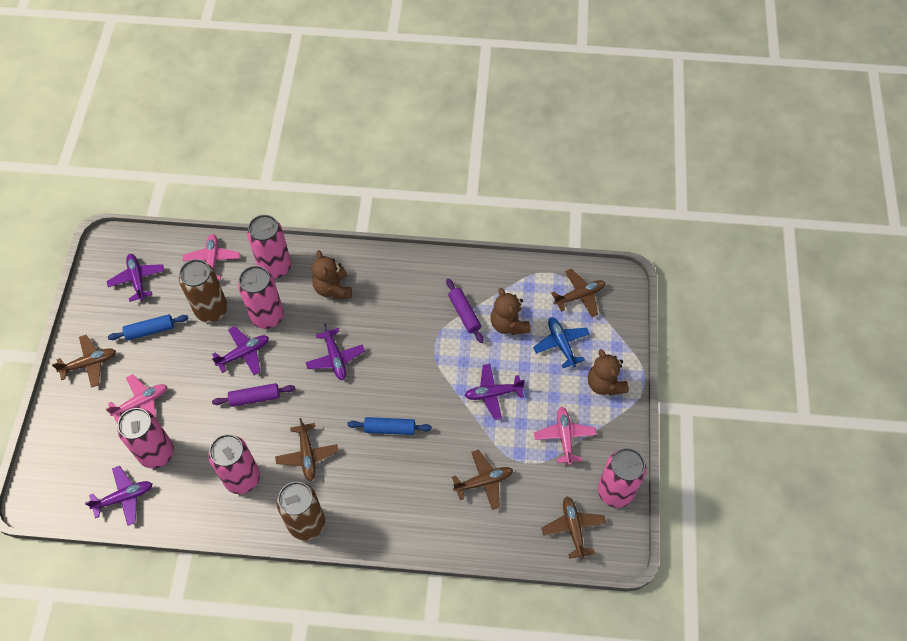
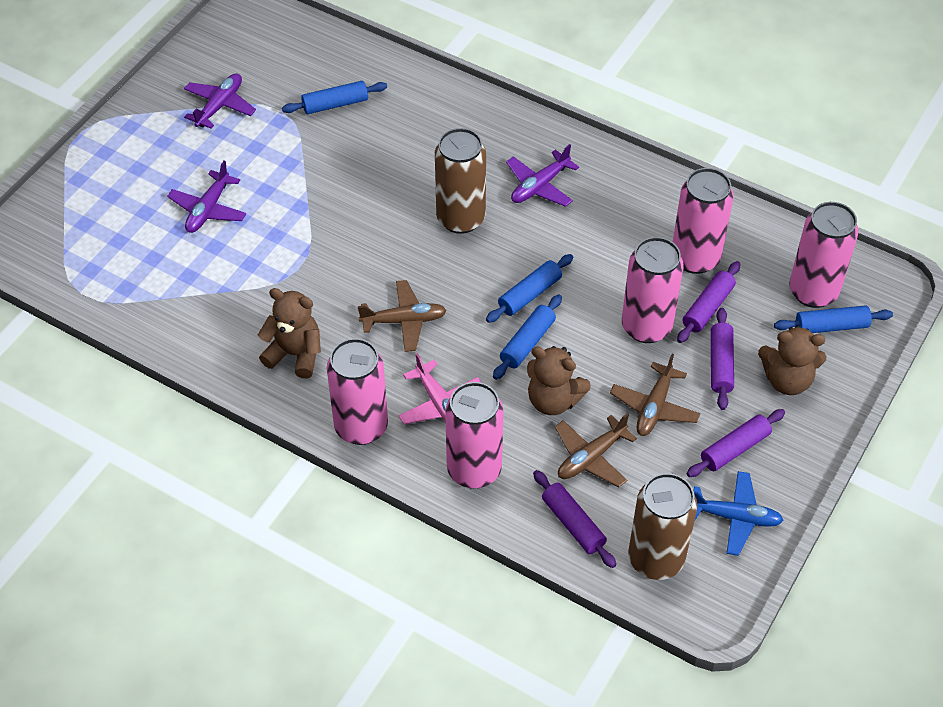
blue rolling pin: [108,314,188,341] [347,417,432,435] = 2 -> [282,81,387,114] [486,254,573,323] [493,294,562,380] [774,306,893,333] = 4
brown plane: [52,335,116,388] [275,418,338,481] [452,450,513,510] [542,496,606,559] [551,269,605,317] = 5 -> [358,280,447,352] [555,413,637,487] [610,354,700,436] = 3
pink plane: [106,374,167,423] [183,234,240,280] [534,407,597,465] = 3 -> [398,353,482,424] = 1
purple plane: [85,466,152,526] [107,254,165,302] [212,326,269,375] [306,323,365,380] [464,364,525,420] = 5 -> [167,161,246,233] [184,73,256,129] [506,144,579,207] = 3
purple rolling pin: [212,383,295,407] [446,278,484,343] = 2 -> [533,470,616,568] [677,261,740,343] [687,409,785,477] [711,308,734,410] = 4

